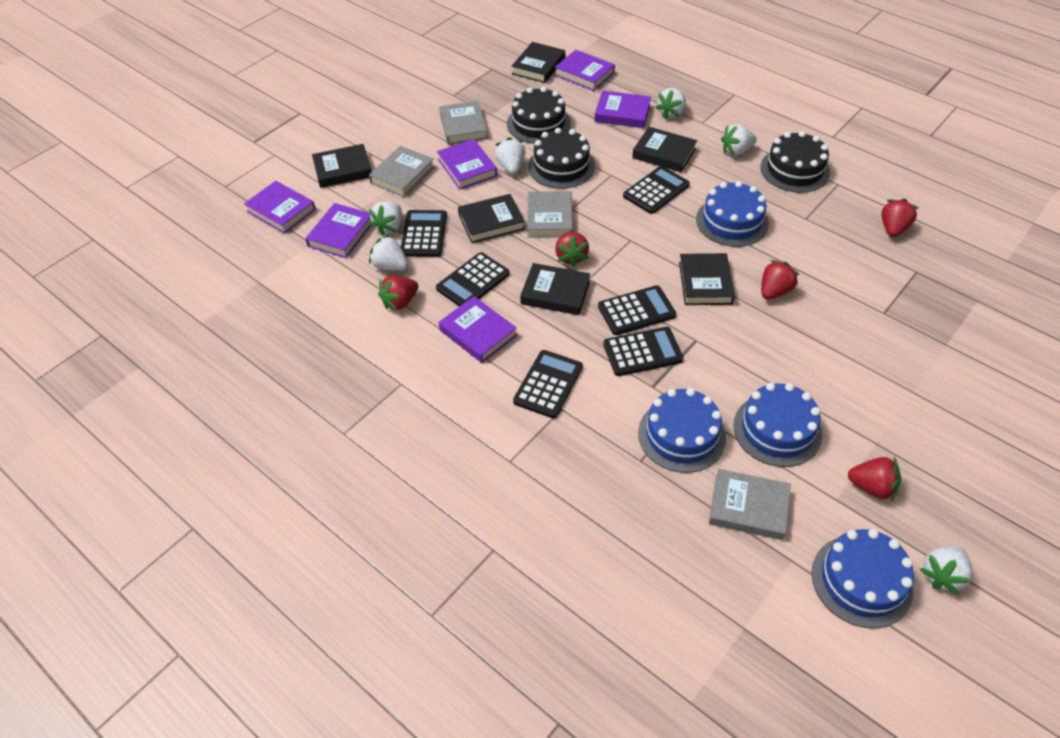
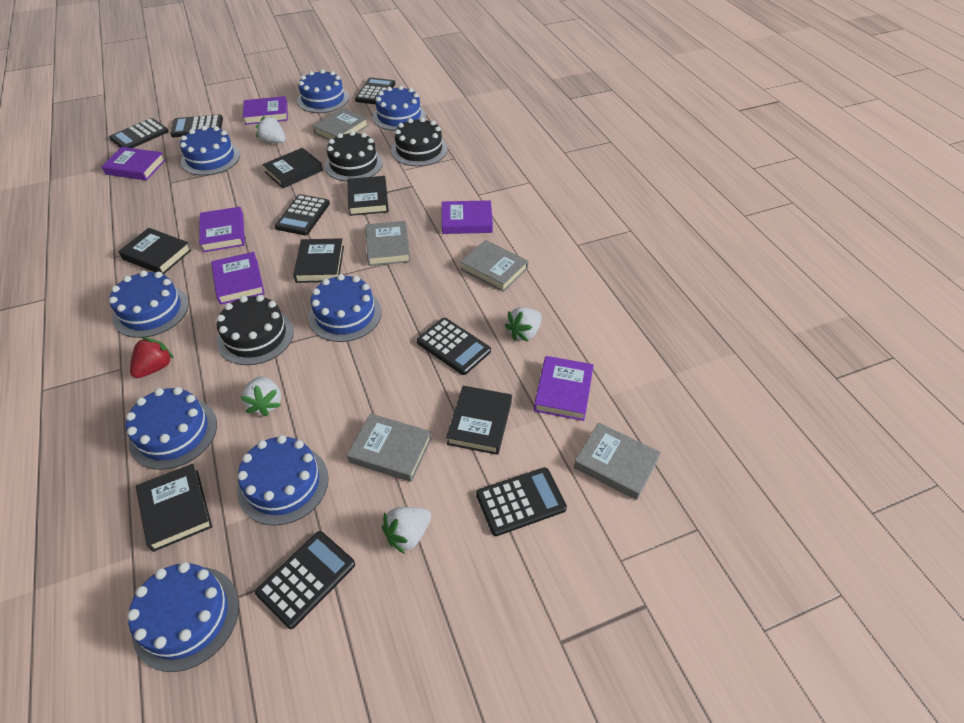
black calculator: [401,210,447,257] [436,252,510,307] [513,350,583,418] [598,285,676,335] [603,327,683,376] [623,166,690,214] = 6 -> [109,118,169,148] [170,115,223,137] [255,531,355,629] [274,194,330,235] [355,77,395,104] [417,318,491,375] [476,467,567,536] = 7
blue cake: [638,388,726,473] [696,181,769,247] [733,383,822,467] [812,529,914,629] = 4 -> [109,270,189,338] [126,387,217,470] [127,562,239,672] [180,126,240,176] [237,435,329,526] [297,69,349,113] [308,274,382,342] [373,86,426,131] = 8
grey book: [369,146,435,197] [439,101,488,145] [527,191,573,238] [709,469,791,540] = 4 -> [313,108,368,140] [347,413,432,482] [365,221,411,266] [460,240,528,292] [574,422,661,500] = 5
red strawberry: [378,276,418,311] [555,231,589,267] [761,260,799,300] [848,457,901,501] [882,199,918,237] = 5 -> [130,337,174,378] = 1
white strawberry: [369,201,402,236] [369,235,408,271] [495,137,526,174] [655,88,686,119] [721,124,757,156] [920,546,972,595] = 6 -> [241,376,281,417] [256,116,286,143] [382,507,431,554] [505,307,542,342] = 4

